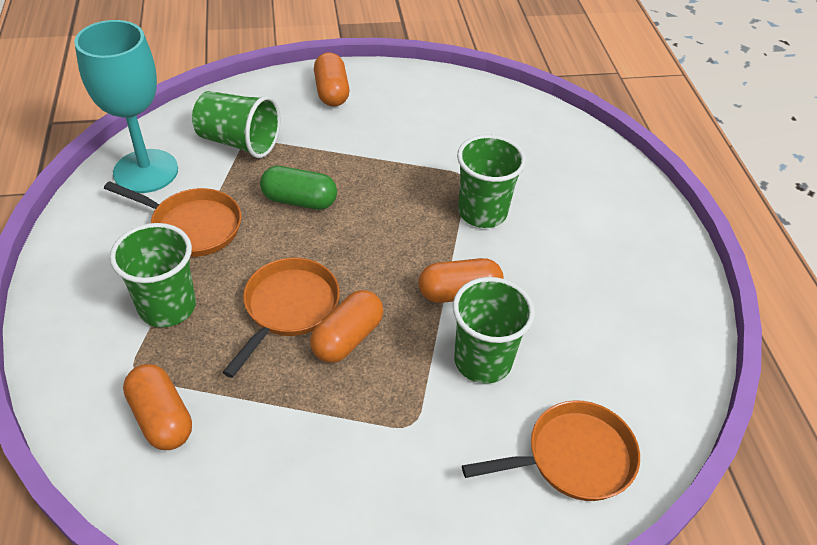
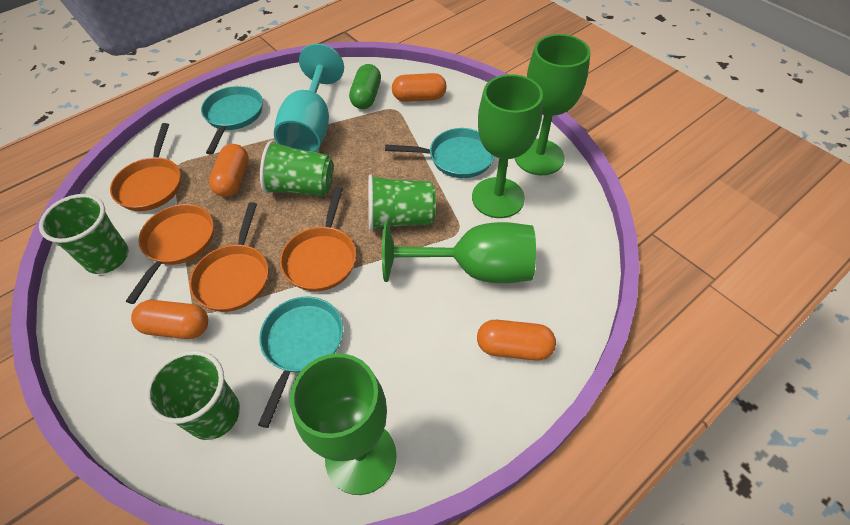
green goblet: none = 0 -> [290,353,397,495] [382,222,536,283] [472,74,543,218] [515,34,590,175] = 4
orange pan: [104,181,242,257] [223,258,340,378] [462,400,640,501] = 3 -> [110,123,181,211] [126,204,214,304] [189,202,268,312] [280,186,356,291] = 4
turquoise pan: none = 0 -> [201,86,263,155] [258,296,343,428] [385,128,495,178] = 3

